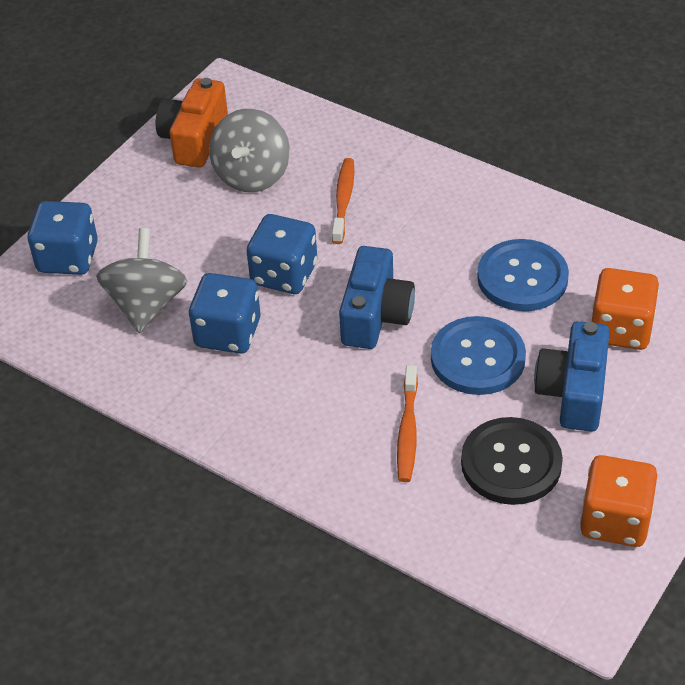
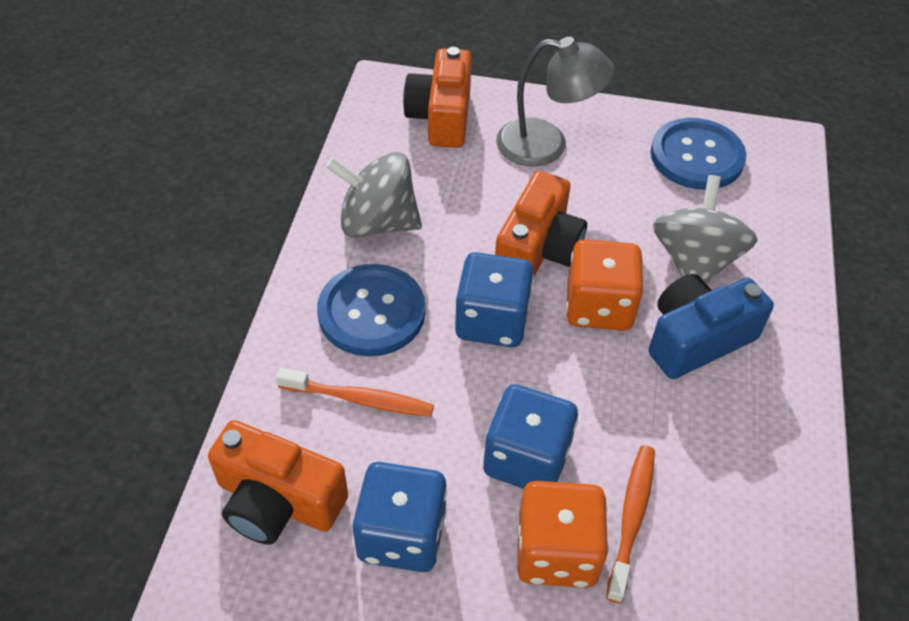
black button: [461,417,563,505] = 1 -> none = 0
blue camera: [339,246,415,349] [534,321,610,432] = 2 -> [649,274,774,379] = 1
grey lamp: none = 0 -> [496,37,614,166] = 1
orange camera: [156,78,228,168] = 1 -> [208,420,348,545] [403,47,472,148] [495,171,587,276] = 3

